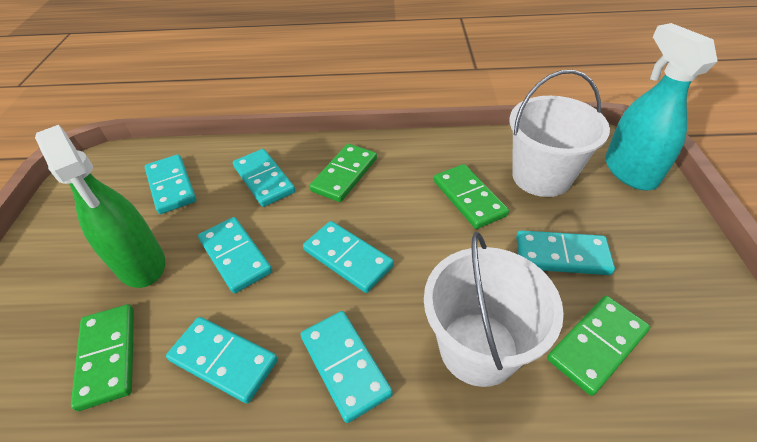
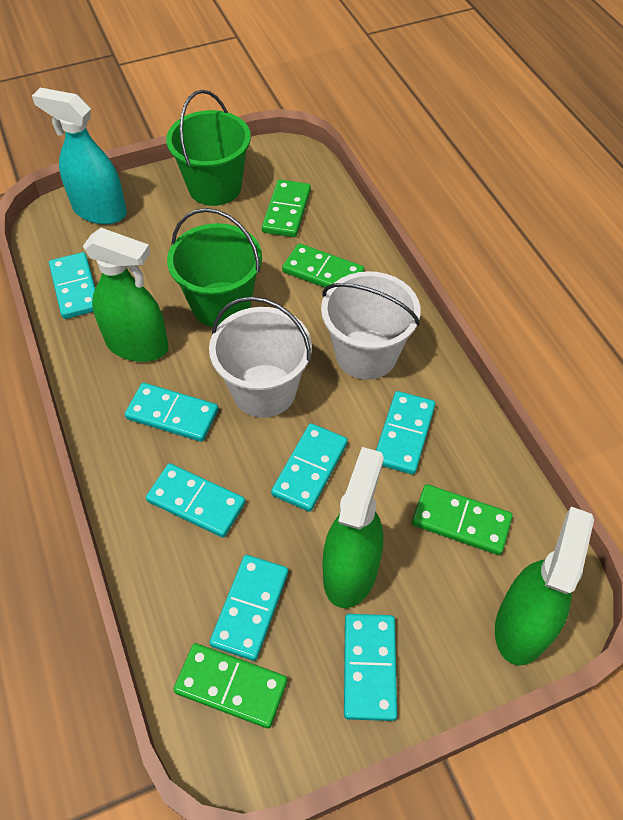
green bucket: none = 0 -> [166,90,251,206] [167,208,262,327] = 2
green spray bottle: [35,125,165,288] = 1 -> [83,228,169,362] [323,447,384,608] [495,507,594,665] = 3

